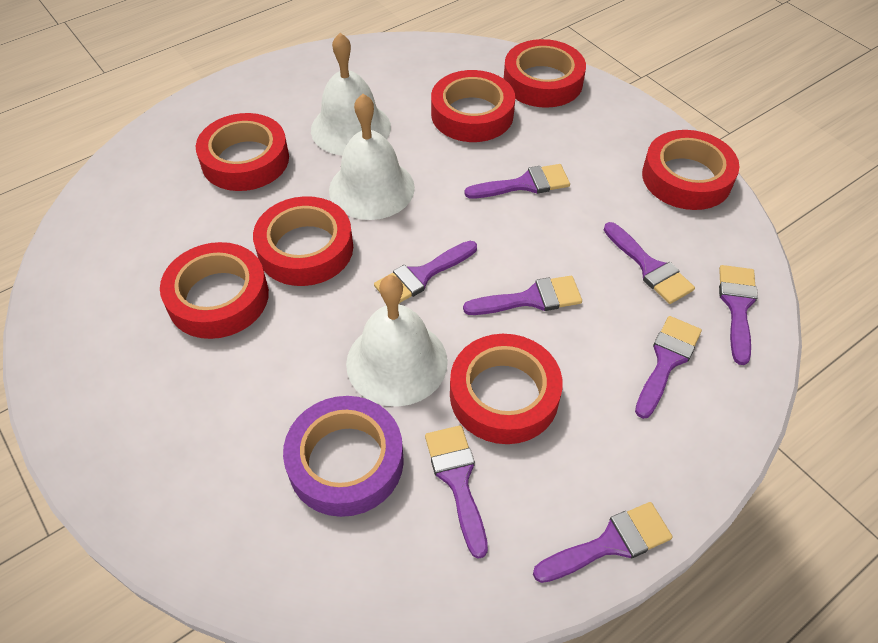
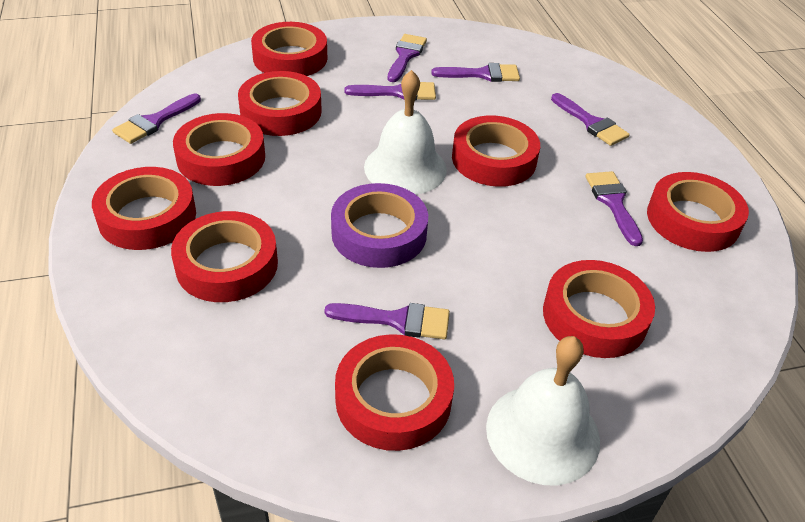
purple brush: [374,241,477,303] [425,425,488,559] [463,276,582,315] [464,164,570,199] [533,502,673,583] [604,222,695,304] [635,316,702,419] [719,265,758,365] = 8 -> [112,94,201,144] [325,303,450,339] [344,82,436,101] [387,34,427,82] [431,63,520,82] [551,93,630,146] [586,171,643,246] = 7
red tape: [160,242,269,339] [196,113,289,191] [253,196,353,286] [431,70,515,142] [450,334,563,444] [504,39,586,108] [642,130,740,210] = 7 -> [92,167,196,250] [171,211,278,302] [173,113,265,186] [238,71,322,136] [251,22,327,76] [335,334,454,451] [452,116,540,187] [543,260,655,358] [647,172,749,252] = 9
white bell: [311,33,391,156] [329,94,415,220] [346,275,448,407] = 3 -> [364,70,447,195] [486,336,600,486] = 2

